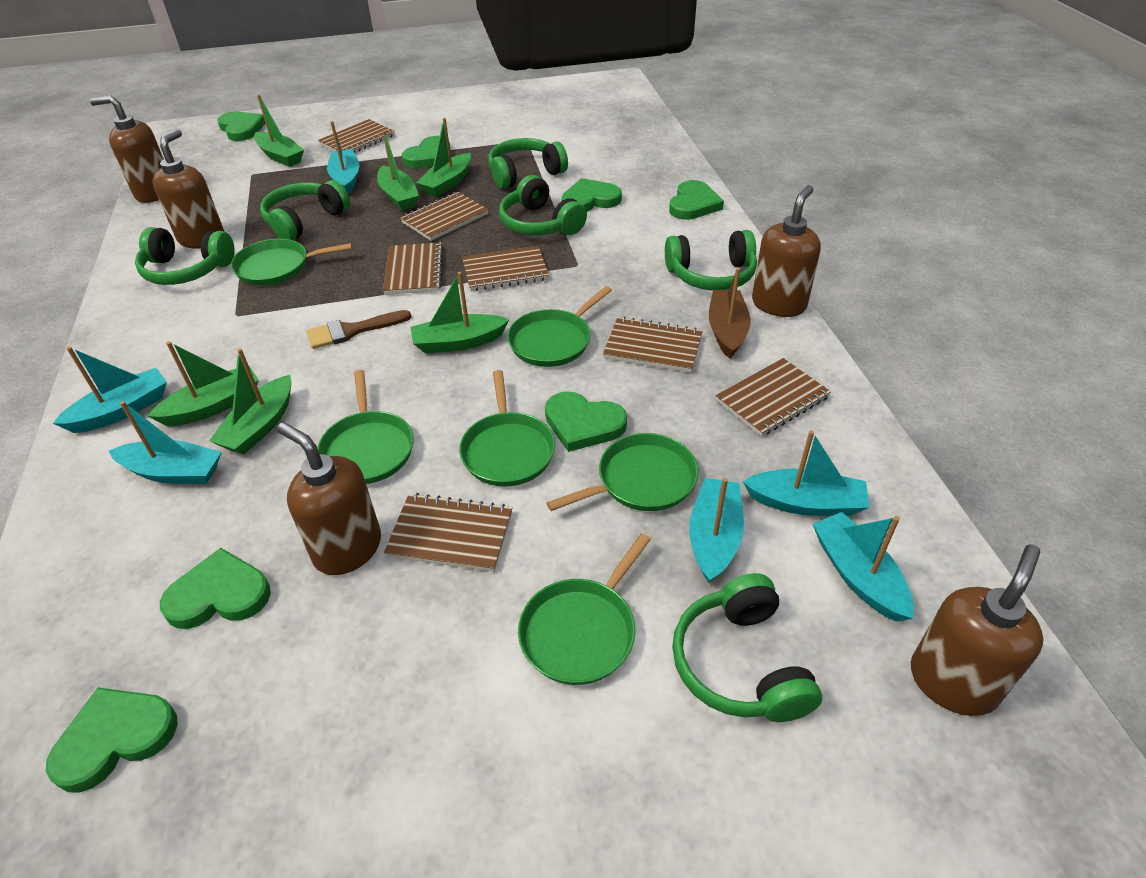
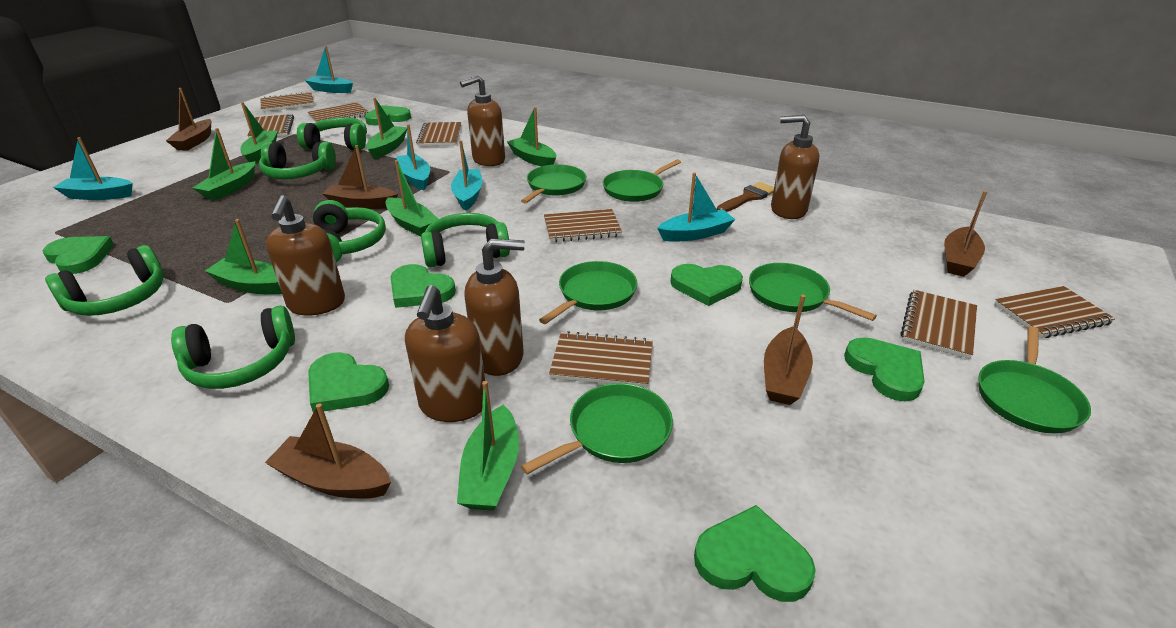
brown boat: [709,268,751,359] = 1 -> [166,88,211,151] [265,403,391,499] [322,145,398,209] [764,295,813,405] [944,191,987,277] = 5
brown notebook: [318,119,395,153] [383,242,444,295] [384,493,512,572] [401,192,488,241] [462,246,549,291] [603,317,703,373] [716,358,831,437] = 7 -> [247,114,294,138] [260,92,314,112] [308,102,369,122] [416,122,461,146] [544,209,622,242] [549,331,653,388] [901,290,977,359] [995,286,1115,338] = 8
green boat: [148,341,259,426] [209,348,292,455] [254,94,304,167] [377,130,419,211] [410,272,509,354] [416,118,471,197] = 6 -> [193,128,255,200] [205,219,282,295] [240,102,278,163] [366,98,407,159] [386,160,438,237] [457,381,519,511] [507,107,556,166] = 7
turquoise boat: [53,347,167,433] [109,401,222,484] [327,121,359,195] [689,478,744,583] [742,430,869,516] [813,512,914,622] = 6 -> [53,137,133,200] [305,46,353,93] [396,124,430,190] [451,140,482,211] [657,172,735,242] = 5

